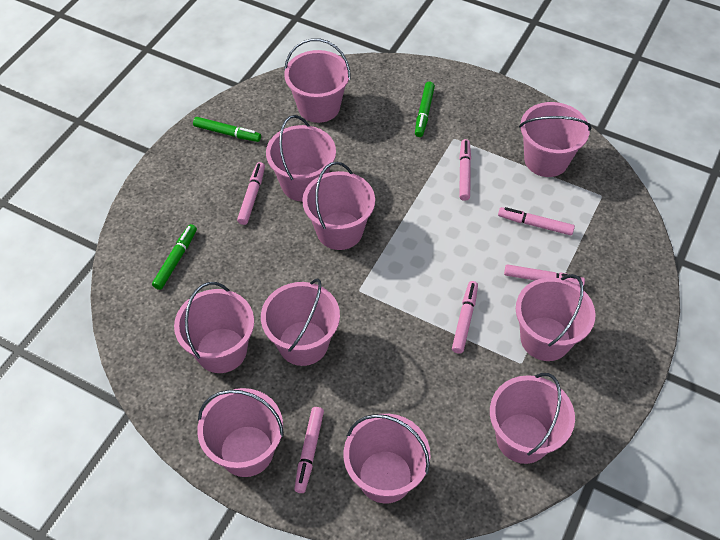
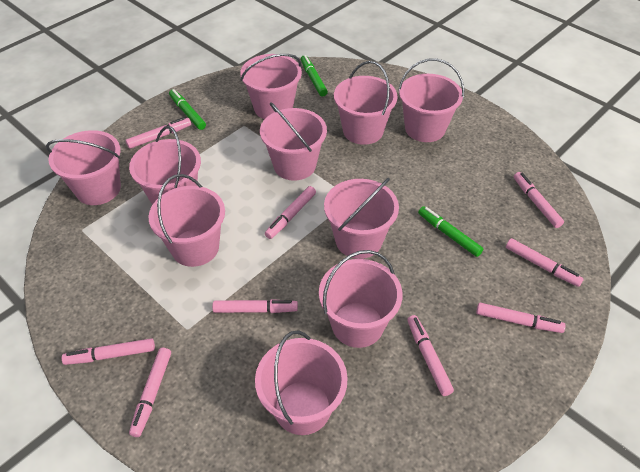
pink marker: [237,162,265,225] [294,407,324,493] [452,281,478,354] [459,139,471,201] [498,207,575,235] [504,264,585,287] = 6 -> [62,338,155,365] [126,117,191,149] [129,348,171,437] [212,299,298,313] [265,186,316,239] [407,315,454,396] [476,303,566,333] [506,238,584,287] [514,172,564,228] = 9

